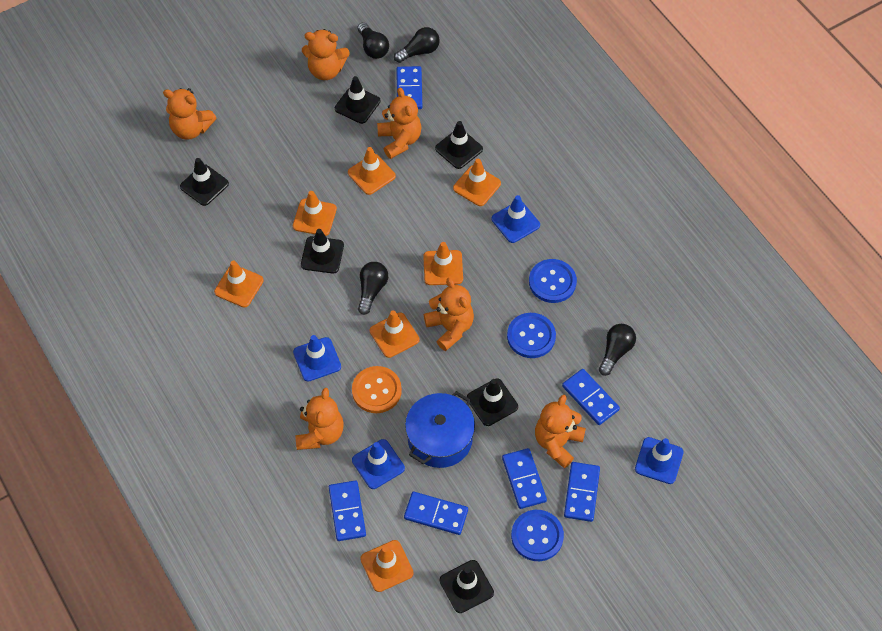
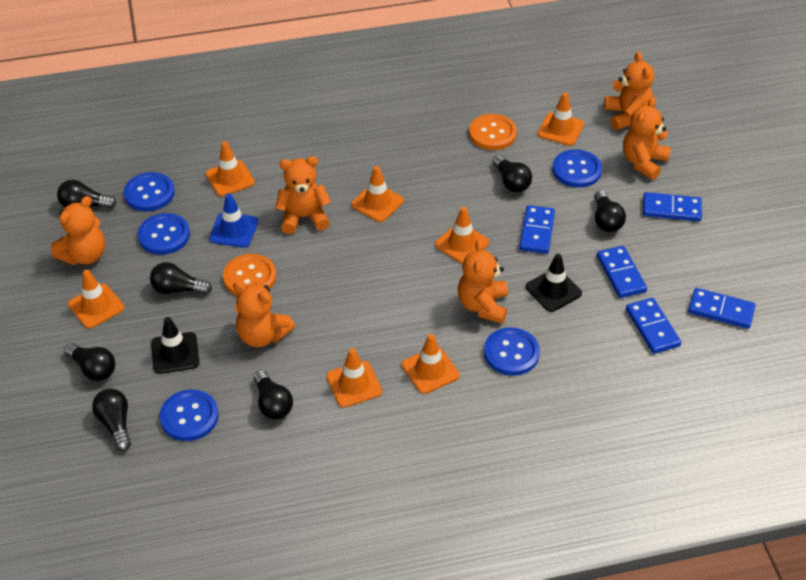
black light bulb: [357,22,389,59] [358,262,388,315] [394,27,440,63] [599,324,636,376] = 4 -> [57,180,117,209] [64,343,115,381] [92,389,131,451] [150,262,212,295] [253,370,293,419] [492,155,532,192] [594,190,626,232] = 7
black traffic cone: [180,158,229,206] [301,229,344,274] [335,76,380,124] [435,121,483,169] [439,560,494,613] [467,379,518,426] = 6 -> [151,317,199,374] [526,254,582,312] = 2
blue button: [507,313,556,358] [511,510,564,561] [529,259,577,303] = 3 -> [124,172,175,211] [138,213,190,255] [159,389,219,441] [484,327,540,375] [552,149,602,188] = 5
blue domino: [329,480,366,541] [396,66,422,109] [404,492,468,535] [502,448,547,509] [562,369,620,425] [564,462,600,522] = 6 -> [519,205,555,254] [597,246,647,298] [626,298,681,354] [643,192,702,221] [688,288,756,329] = 5
blue pot: [405,391,475,468] = 1 -> none = 0
blue traffic cone: [293,335,341,382] [352,439,405,489] [492,195,540,243] [635,437,684,484] = 4 -> [209,193,258,248] = 1
orange button: [352,366,402,413] = 1 -> [223,254,276,296] [469,114,517,150] = 2

